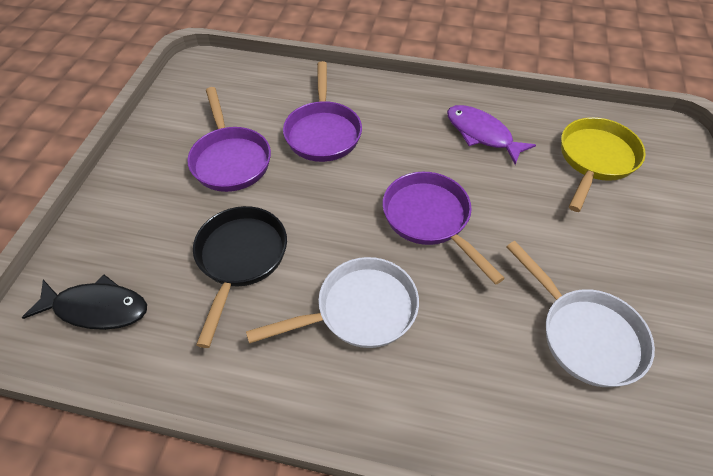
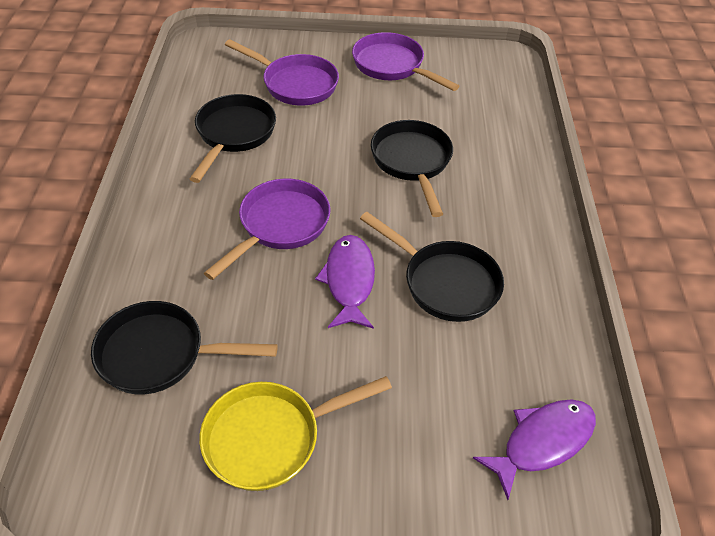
black fish: [22,275,147,330] = 1 -> none = 0
black pan: [193,206,287,348] = 1 -> [91,301,278,394] [190,94,276,183] [360,212,504,322] [371,120,453,217] = 4
purple fish: [447,105,536,165] = 1 -> [315,235,375,329] [473,399,596,500] = 2
white pan: [246,257,419,348] [506,241,655,387] = 2 -> none = 0

